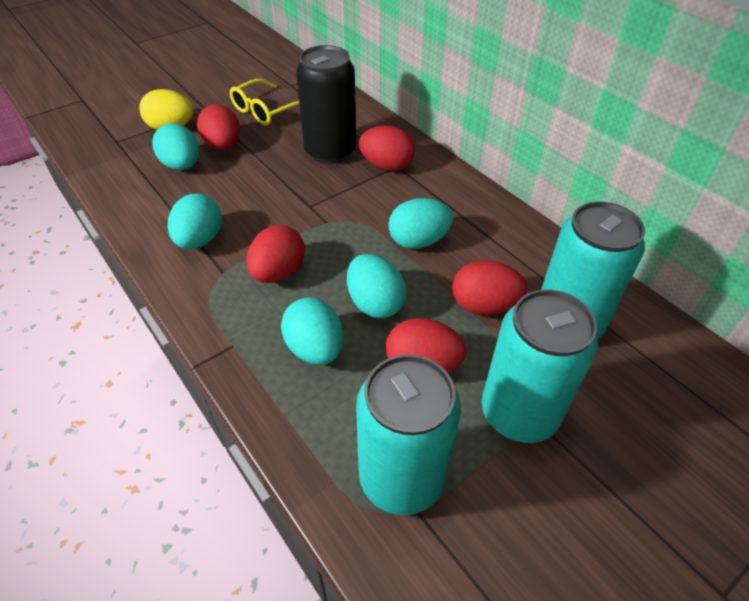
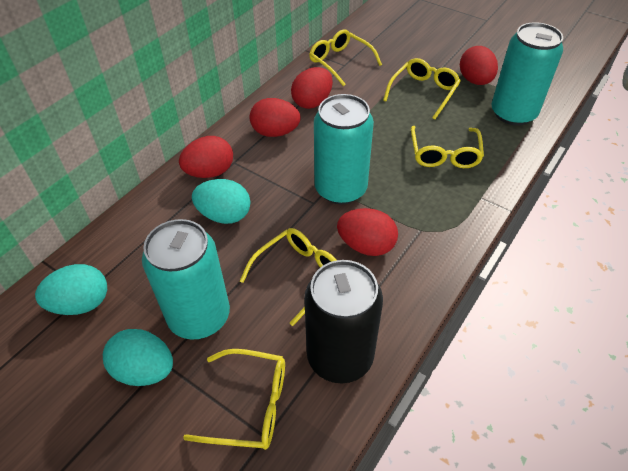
turquoise egg: [152,123,199,170] [168,194,222,249] [281,297,343,365] [347,254,407,318] [388,198,454,249] = 5 -> [35,264,107,315] [103,329,173,386] [192,179,250,224] = 3
yellow egg: [139,89,194,130] = 1 -> none = 0
yellow glasses: [230,79,299,125] = 1 -> [183,349,285,450] [240,228,337,326] [309,29,382,86] [383,58,461,120] [411,126,484,168] = 5

